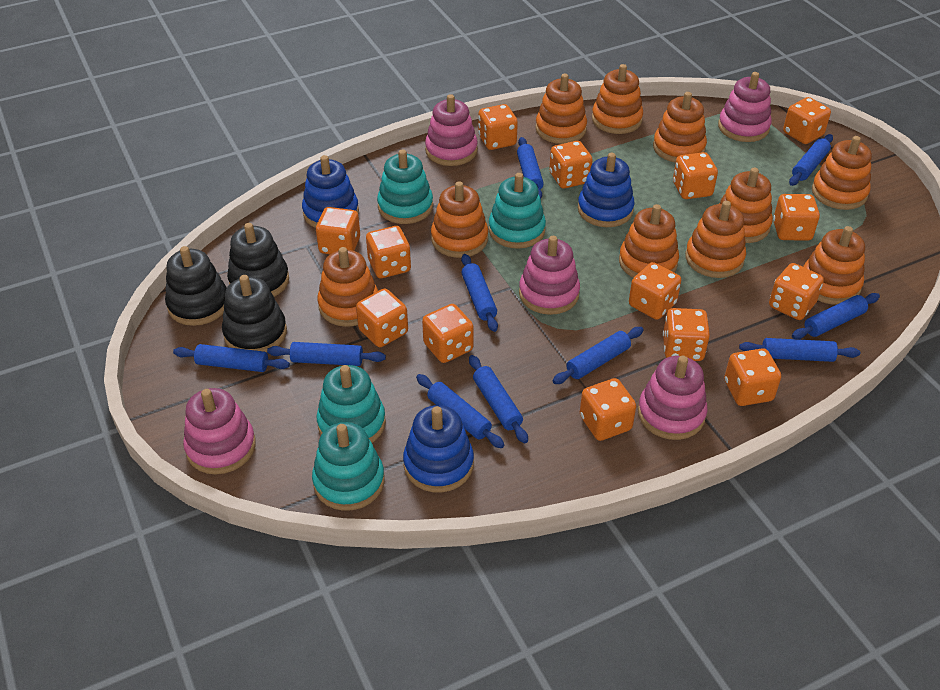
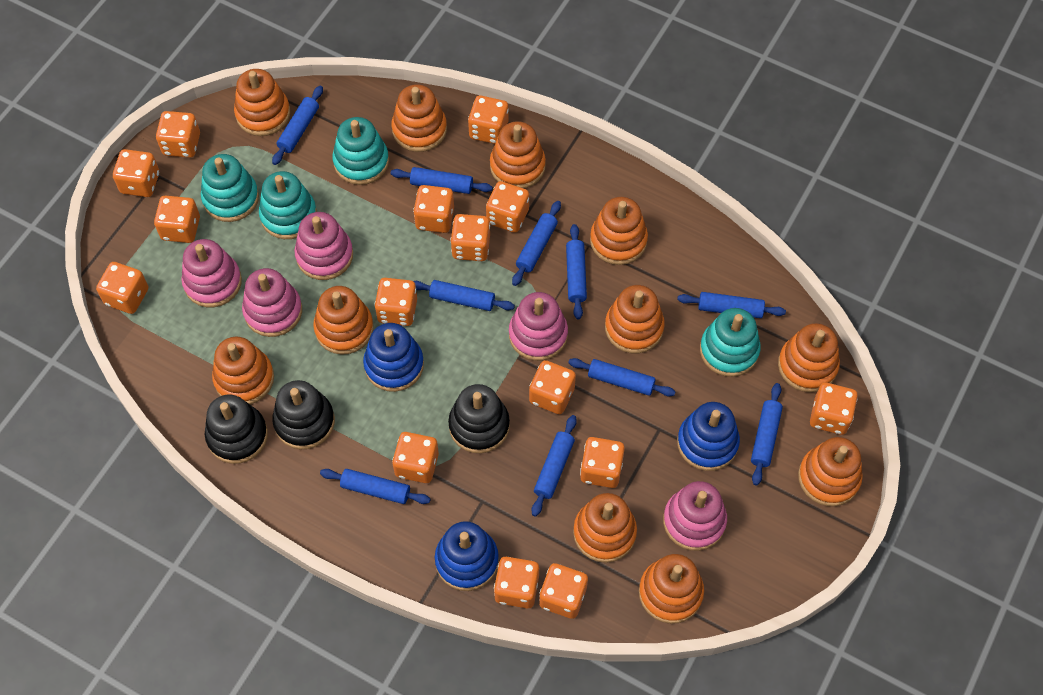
orange dice: [316,207,360,254] [356,289,408,347] [366,226,411,278] [422,304,474,363] [478,104,518,150] [549,141,593,189] [580,378,636,441] [629,262,681,320] [663,308,710,361] [673,152,718,199] [724,348,781,406] [769,263,824,320] [773,194,820,241] [783,97,831,144] = 14 -> [96,262,149,314] [113,149,159,197] [154,196,200,243] [156,111,200,158] [375,278,417,326] [392,432,439,483] [413,185,454,233] [450,214,490,261] [468,96,509,144] [486,181,529,233] [494,557,539,608] [529,360,576,414] [539,563,588,619] [580,437,625,488] [810,383,858,435] = 15
orange stacking toy: [318,247,378,327] [431,181,488,258] [535,73,587,144] [592,64,643,134] [619,204,679,278] [653,92,707,163] [685,201,746,278] [719,168,773,243] [803,226,865,305] [812,136,872,210] = 10 -> [212,337,274,404] [234,69,290,136] [313,286,374,355] [391,84,447,152] [490,121,546,189] [573,493,637,563] [590,197,648,265] [605,285,665,353] [639,554,704,624] [778,323,840,392] [798,437,863,506] = 11

